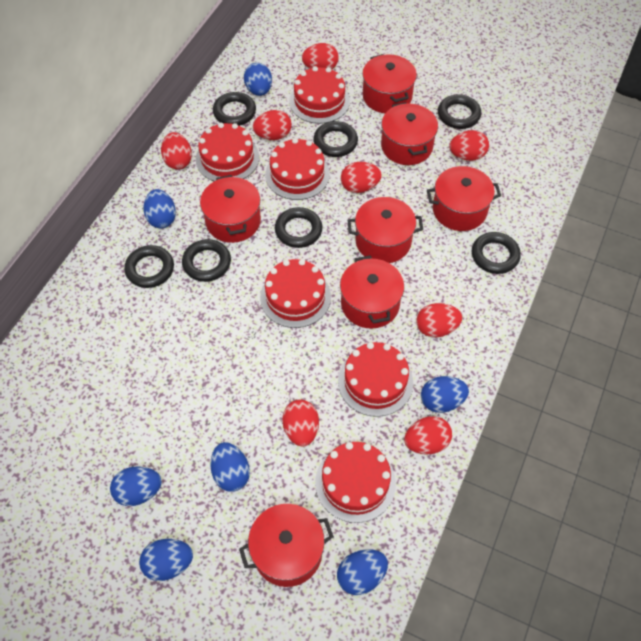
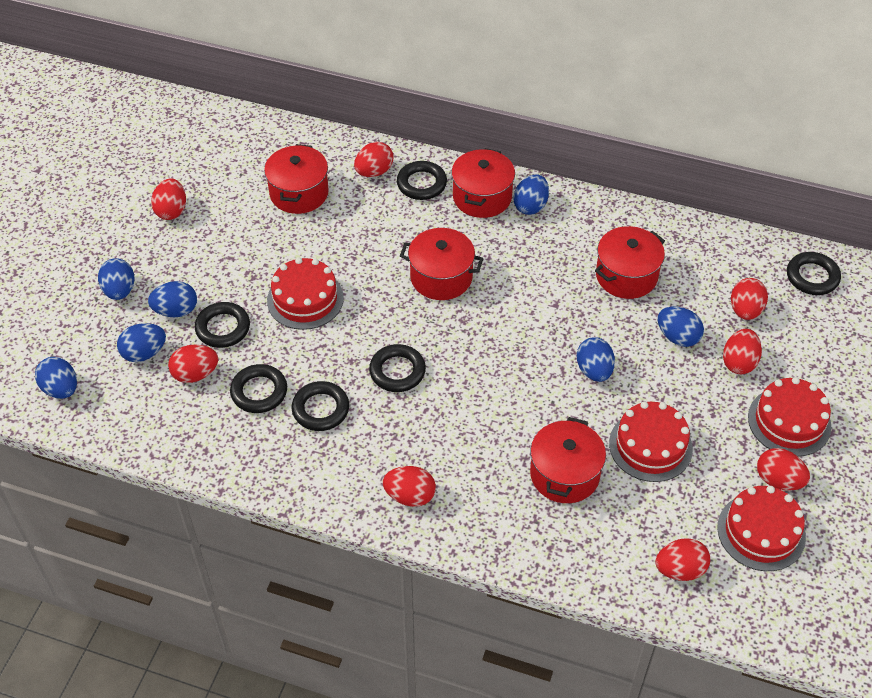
black ring: [124,245,174,288] [182,239,231,282] [213,92,256,126] [275,207,322,248] [314,121,358,157] [438,94,481,129] [472,232,521,274] = 7 -> [195,302,250,348] [230,364,287,413] [292,381,349,431] [369,344,426,392] [397,161,447,200] [787,252,841,295] = 6
red cake: [196,123,259,181] [260,259,331,328] [265,138,330,200] [289,66,350,124] [315,442,396,523] [338,342,413,417] = 6 -> [267,258,344,330] [609,401,693,482] [717,486,806,571] [748,377,831,457] = 4
red pot: [200,175,261,243] [239,504,334,587] [340,255,404,329] [348,197,423,263] [362,54,417,113] [381,102,438,165] [427,166,501,231] = 7 -> [264,144,329,214] [400,228,483,300] [451,148,515,218] [530,417,606,503] [595,226,665,299] = 5

